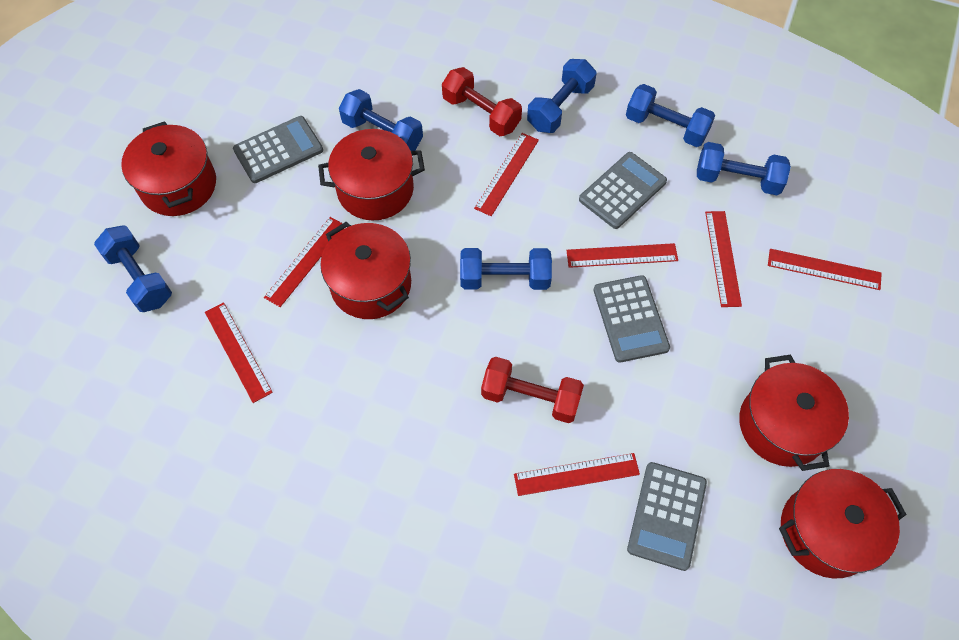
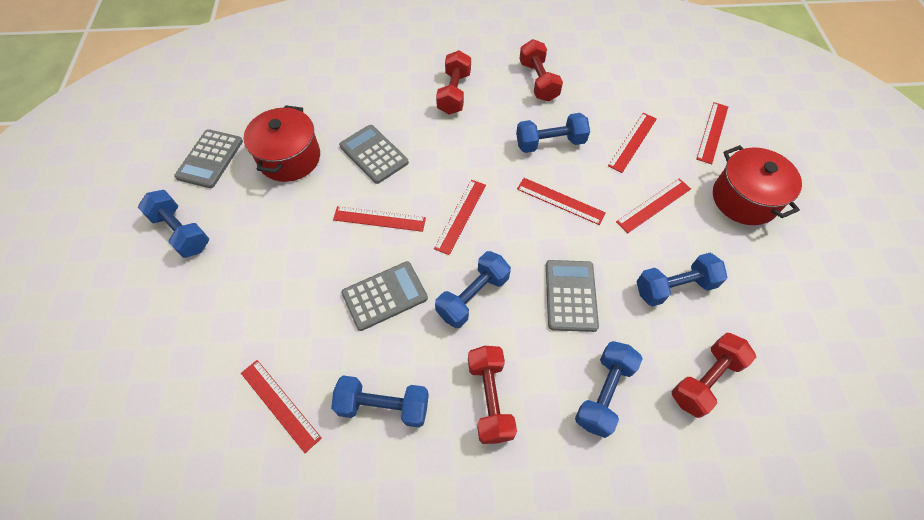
red dumbbell: [442,67,522,136] [481,357,584,423] = 2 -> [436,50,471,114] [468,346,517,444] [519,39,563,102] [672,333,756,418] = 4
red pot: [121,121,216,216] [318,129,425,220] [320,222,411,319] [739,355,849,471] [779,469,907,578] = 5 -> [244,105,320,182] [713,145,802,225] = 2

